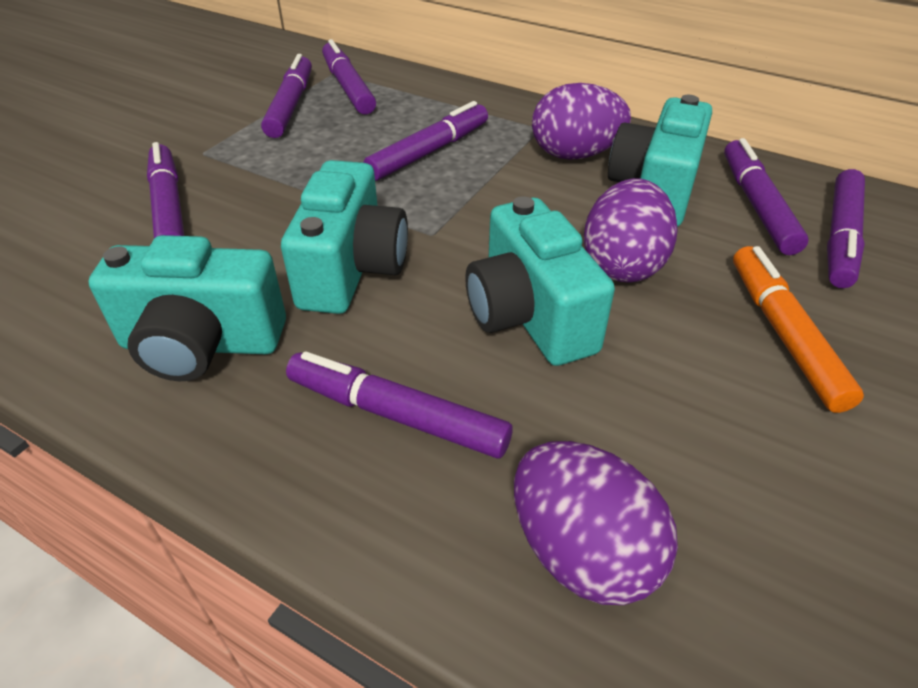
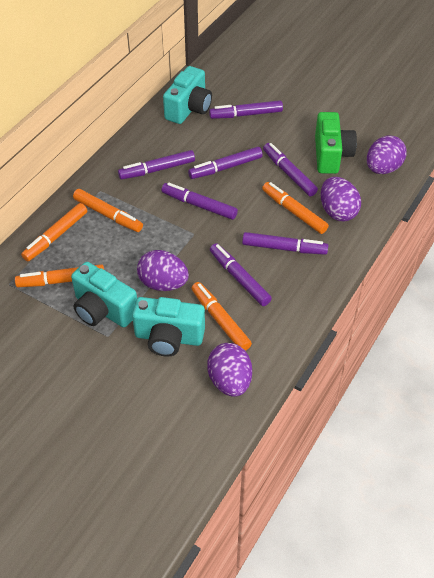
green camera: none = 0 -> [315,112,357,174] = 1
orange marker: [733,246,864,413] = 1 -> [15,264,104,287] [21,203,87,261] [73,189,143,232] [191,282,252,351] [262,182,329,234] = 5
purple egg: [514,441,678,605] [532,83,631,160] [584,178,678,283] = 3 -> [137,250,189,291] [207,343,252,397] [321,177,361,221] [367,135,407,174] = 4
turquoise camera: [88,235,286,381] [281,160,408,314] [465,196,615,366] [608,95,712,227] = 4 -> [71,262,137,327] [132,297,205,357] [163,66,212,124] = 3

